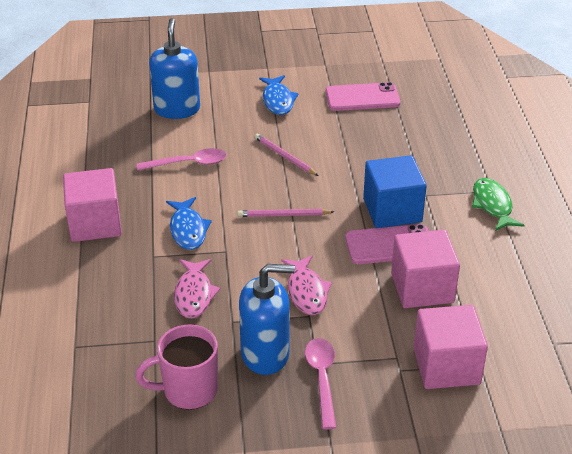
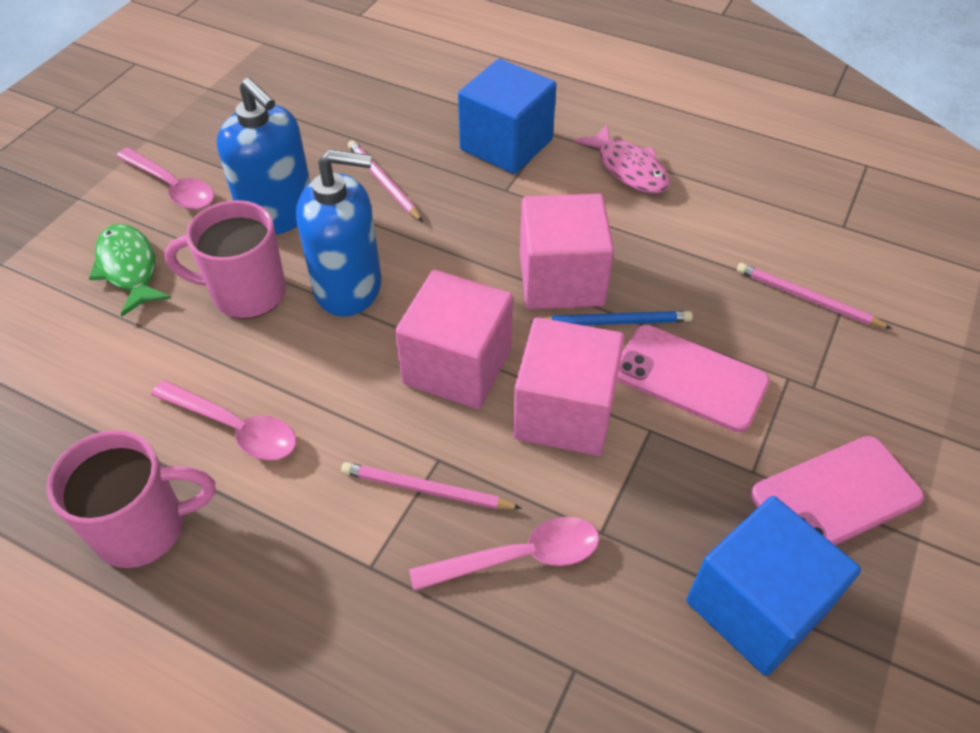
blue cube: [363,155,427,228] = 1 -> [458,59,557,174] [686,496,861,676] = 2
blue fish: [166,197,212,250] [259,75,299,115] = 2 -> none = 0
blue pencil: none = 0 -> [530,311,693,325] = 1
pink fish: [174,259,220,319] [281,255,332,315] = 2 -> [574,124,670,194] = 1
pink mug: [135,324,218,410] = 1 -> [47,430,216,568] [164,200,286,319] = 2
pink pencil: [237,209,335,217] [254,134,319,176] = 2 -> [341,462,522,509] [348,140,423,222] [737,263,892,329] = 3
pink spoon: [137,148,226,171] [305,338,336,429] = 2 -> [116,148,214,210] [151,380,296,460] [409,517,599,591] = 3

